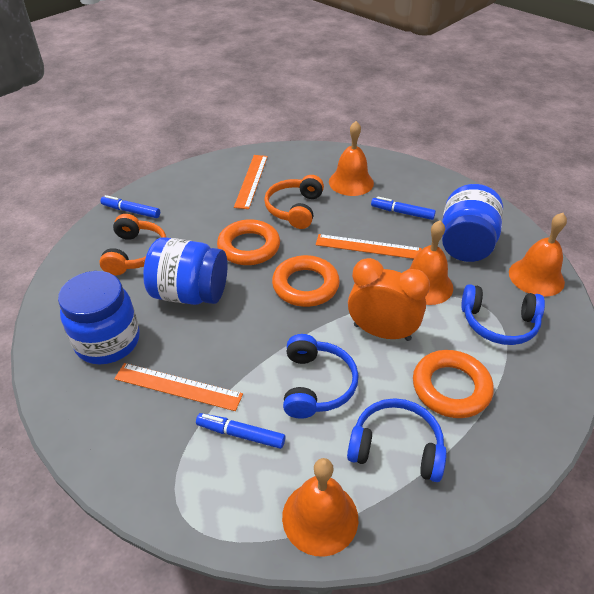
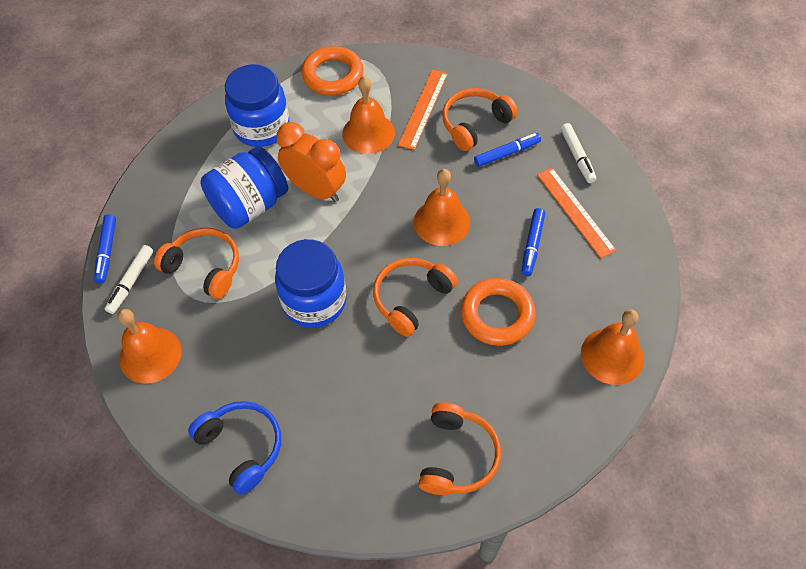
blue headphones: [283,334,359,419] [347,398,447,482] [461,284,545,345] = 3 -> [188,401,281,495] = 1
orange headphones: [99,214,167,276] [264,175,324,229] = 2 -> [154,228,239,299] [373,258,458,337] [418,402,501,495] [442,88,518,151] = 4
orange ring: [217,219,280,265] [272,255,340,307] [413,350,494,418] = 3 -> [301,46,364,95] [461,278,536,346] = 2
orange ruler: [114,363,243,411] [234,155,268,209] [316,234,422,259] = 3 -> [398,69,448,150] [537,168,617,258] = 2
white marker: none = 0 -> [105,245,153,314] [561,123,596,183] = 2

